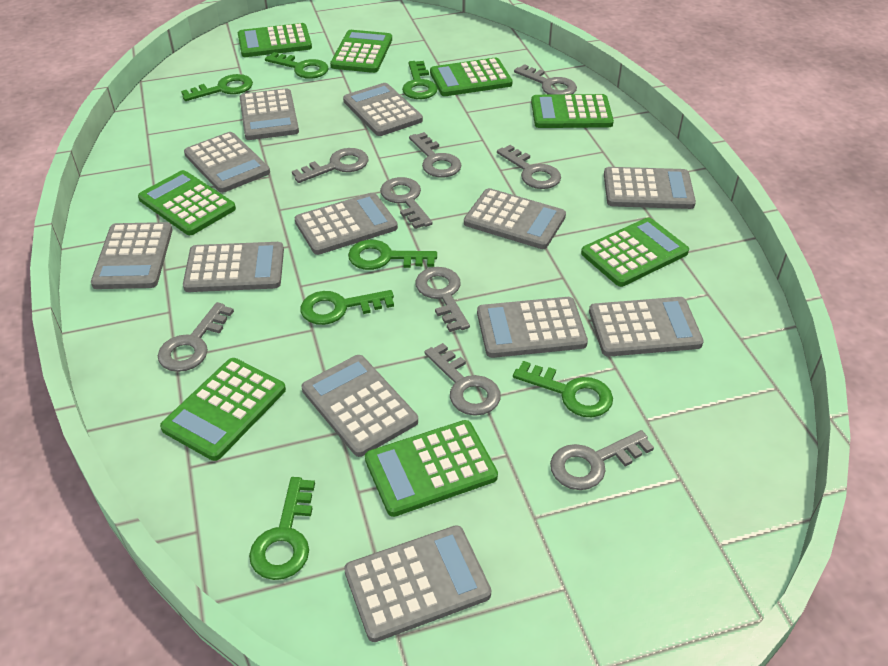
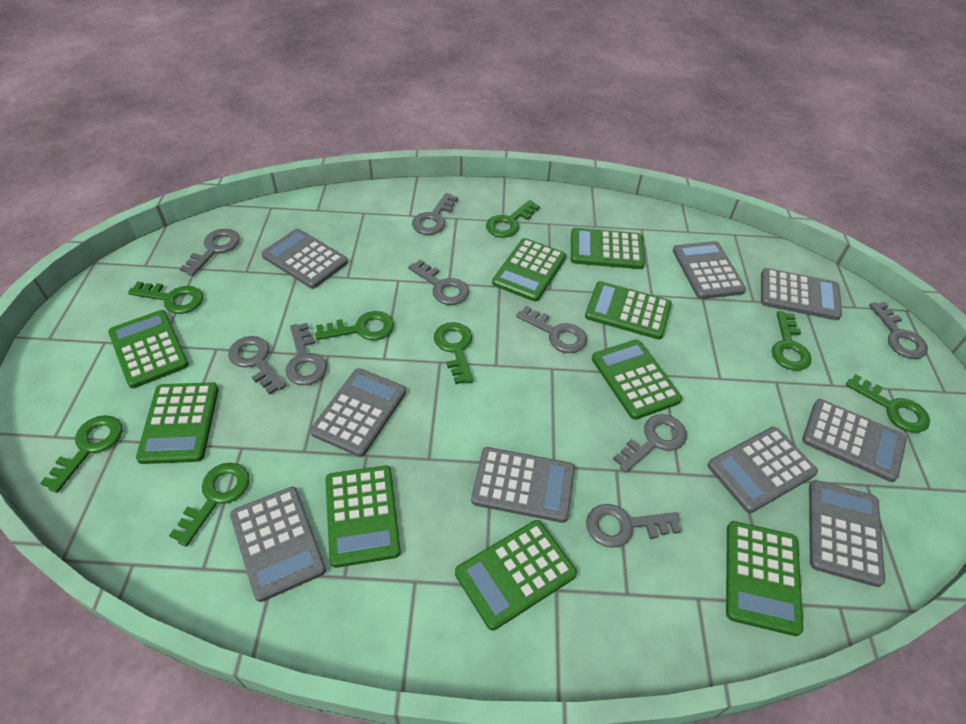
green calculator: [138,170,236,235] [160,358,286,461] [238,23,312,57] [330,30,392,73] [365,420,498,517] [430,58,513,96] [531,94,614,128] [581,217,689,287] = 8 -> [108,310,189,388] [136,382,219,464] [325,465,401,568] [455,520,577,630] [492,238,566,302] [571,228,645,269] [585,281,672,339] [592,339,682,420] [726,521,803,636] = 9
green key: [181,74,253,101] [249,477,315,580] [265,52,328,79] [300,290,394,325] [348,240,437,270] [402,61,438,99] [513,361,613,417] = 7 -> [40,415,123,493] [128,282,203,314] [169,463,250,547] [315,311,394,341] [434,322,474,384] [486,200,540,238] [772,311,812,371] [846,374,930,433] = 8
grey calculator: [91,222,173,289] [183,242,284,292] [184,132,270,193] [240,88,299,140] [295,193,398,255] [301,355,418,457] [343,83,423,136] [344,525,491,642] [464,188,566,249] [477,297,588,358] [589,297,704,357] [604,167,696,209] = 12 -> [230,487,326,602] [261,229,348,289] [310,368,406,457] [471,447,575,523] [673,241,746,299] [707,427,818,513] [761,268,842,320] [802,399,907,482] [809,480,885,587] = 9

